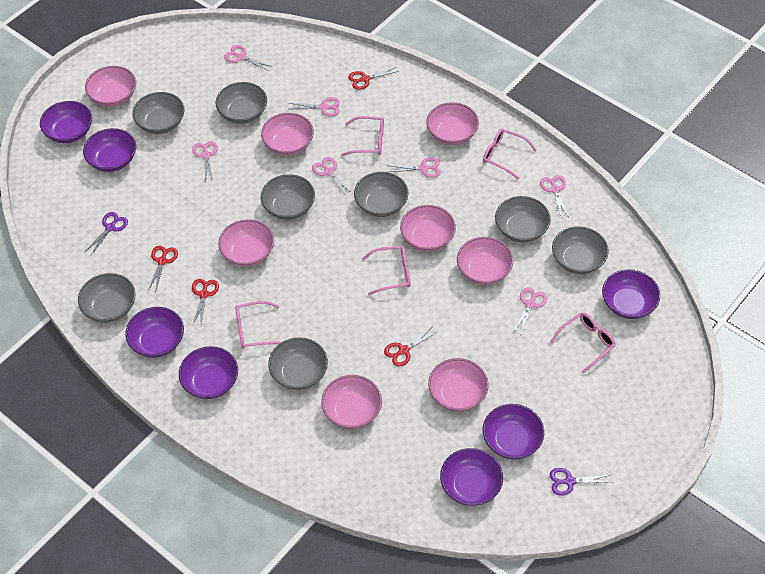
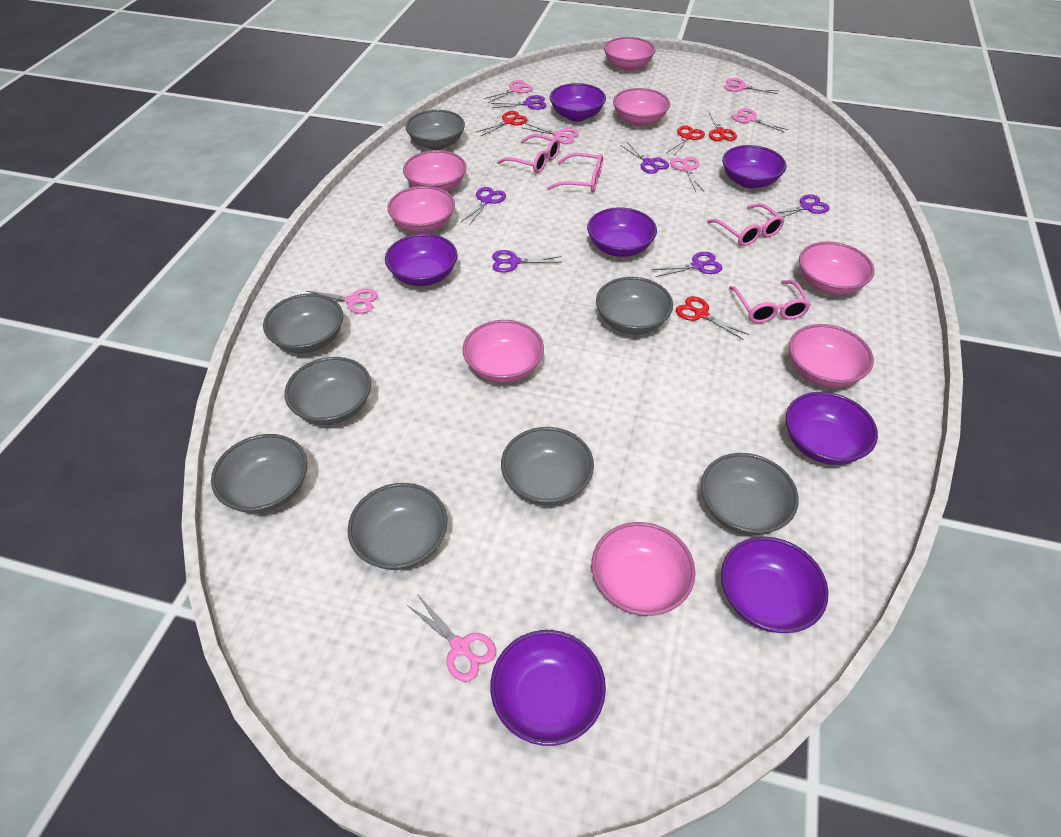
pink glasses: [235,301,282,349] [341,116,384,156] [362,246,410,295] [483,129,536,179] [550,313,616,374] = 5 -> [497,134,560,173] [547,153,603,192] [707,203,784,246] [729,280,811,323] = 4
purple scissors: [85,212,128,255] [550,468,612,496] = 2 -> [461,187,506,225] [491,95,547,110] [492,250,561,273] [620,142,669,174] [652,252,722,277] [769,194,830,217] = 6

